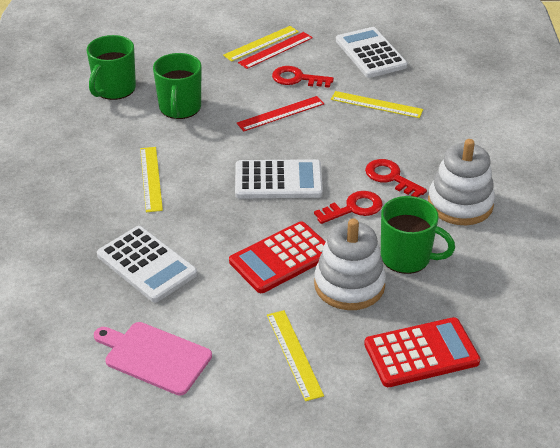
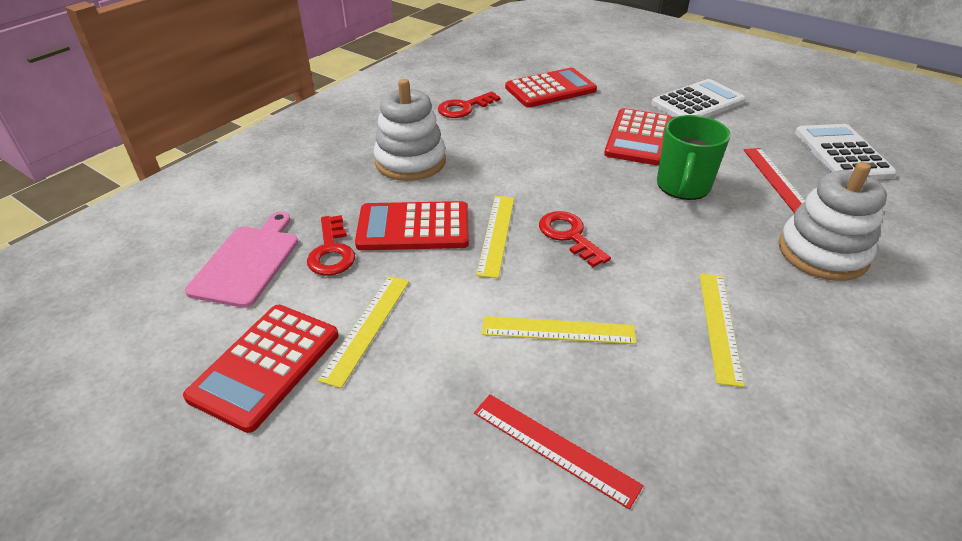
green mug: [87,35,136,100] [153,53,201,119] [381,196,455,274] = 3 -> [657,115,731,200] = 1
red calculator: [229,221,326,293] [364,317,480,387] = 2 -> [183,305,338,433] [355,201,469,250] [505,68,597,107] [604,108,672,166] = 4
white calculator: [97,226,198,302] [235,159,323,199] [336,27,408,78] = 3 -> [651,79,746,117] [795,124,897,180] = 2

